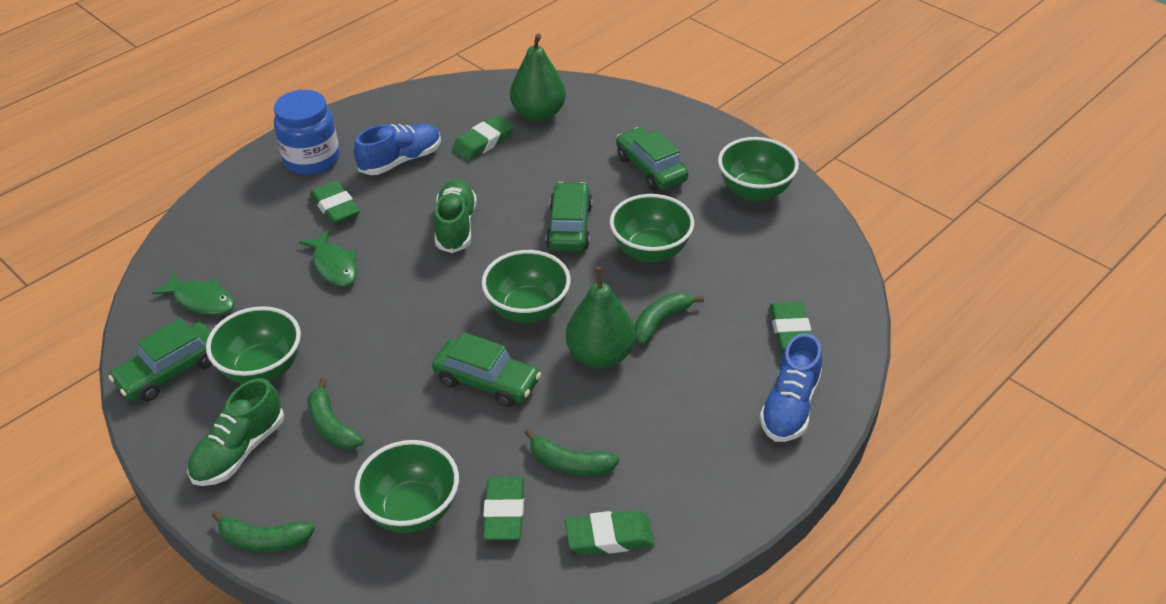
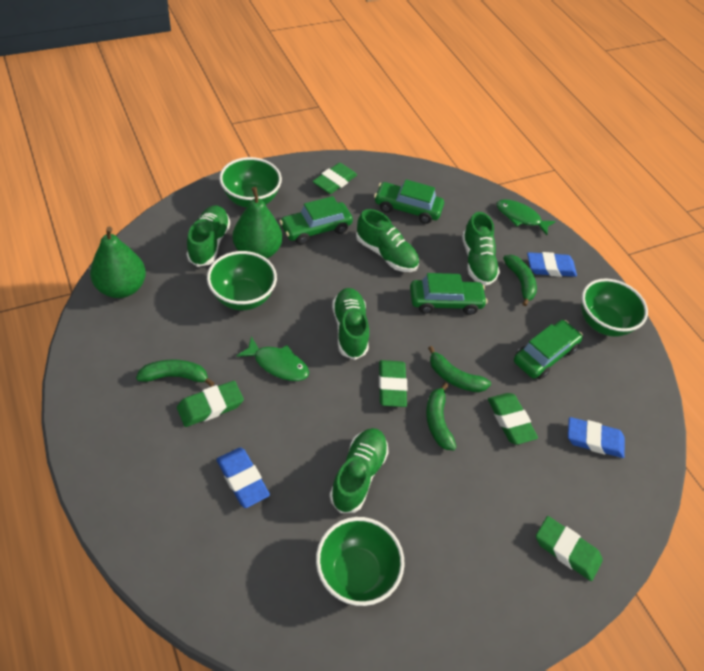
blue eraser: none = 0 -> [216,447,270,508] [527,252,577,277] [568,417,625,458] = 3
blue jar: [274,90,340,175] = 1 -> none = 0
blue shoe: [354,124,441,175] [760,333,822,442] = 2 -> none = 0
green bowl: [206,306,301,384] [354,440,459,533] [482,250,571,323] [610,194,694,263] [718,137,799,202] = 5 -> [207,251,277,310] [219,157,282,208] [316,517,405,606] [581,279,648,337] = 4
green shoe: [187,378,284,486] [434,179,477,253] = 2 -> [186,206,230,267] [329,428,389,513] [332,288,369,360] [356,209,419,272] [462,212,500,286] = 5

